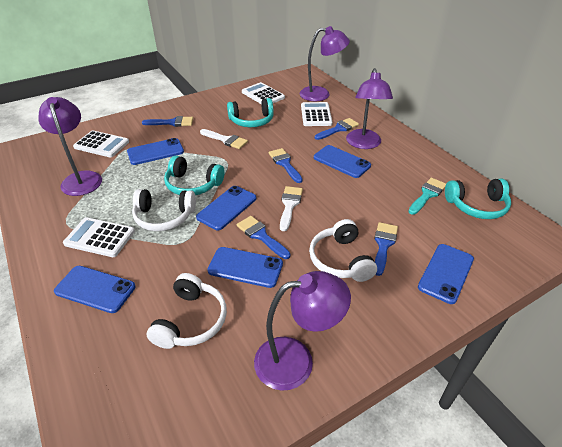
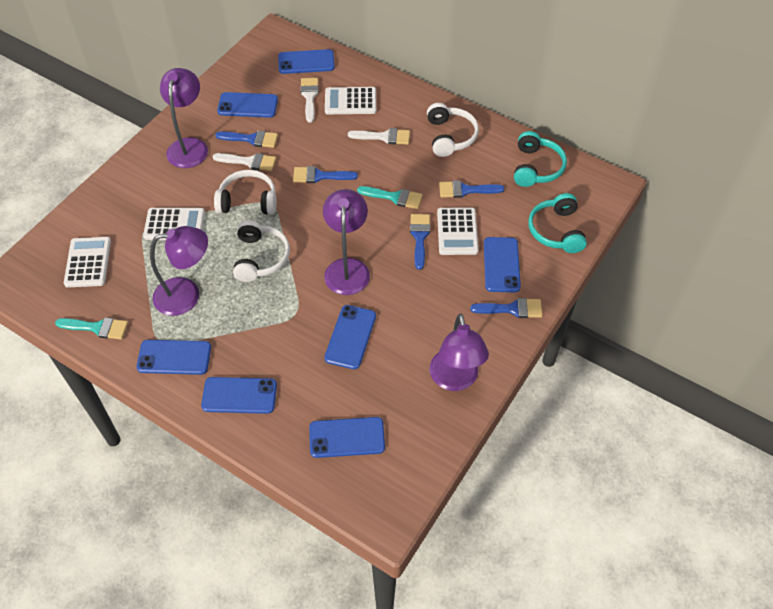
blue phone: [54,266,135,313] [127,138,184,165] [196,186,256,230] [207,247,283,288] [314,145,371,178] [418,244,474,304] = 6 -> [136,340,211,375] [201,377,277,414] [217,92,278,118] [278,49,335,74] [309,417,385,458] [324,305,376,369] [484,237,521,292] = 7
turquoise brush: [408,178,446,215] = 1 -> [55,317,128,340] [357,186,423,209] = 2
turquoise headphones: [164,155,225,195] [227,98,274,127] [445,179,511,219] = 3 -> [514,131,567,187] [528,193,587,253] = 2
white brush: [200,129,248,149] [280,186,303,231] = 2 -> [213,153,276,171] [300,78,319,122] [348,128,410,145] = 3

